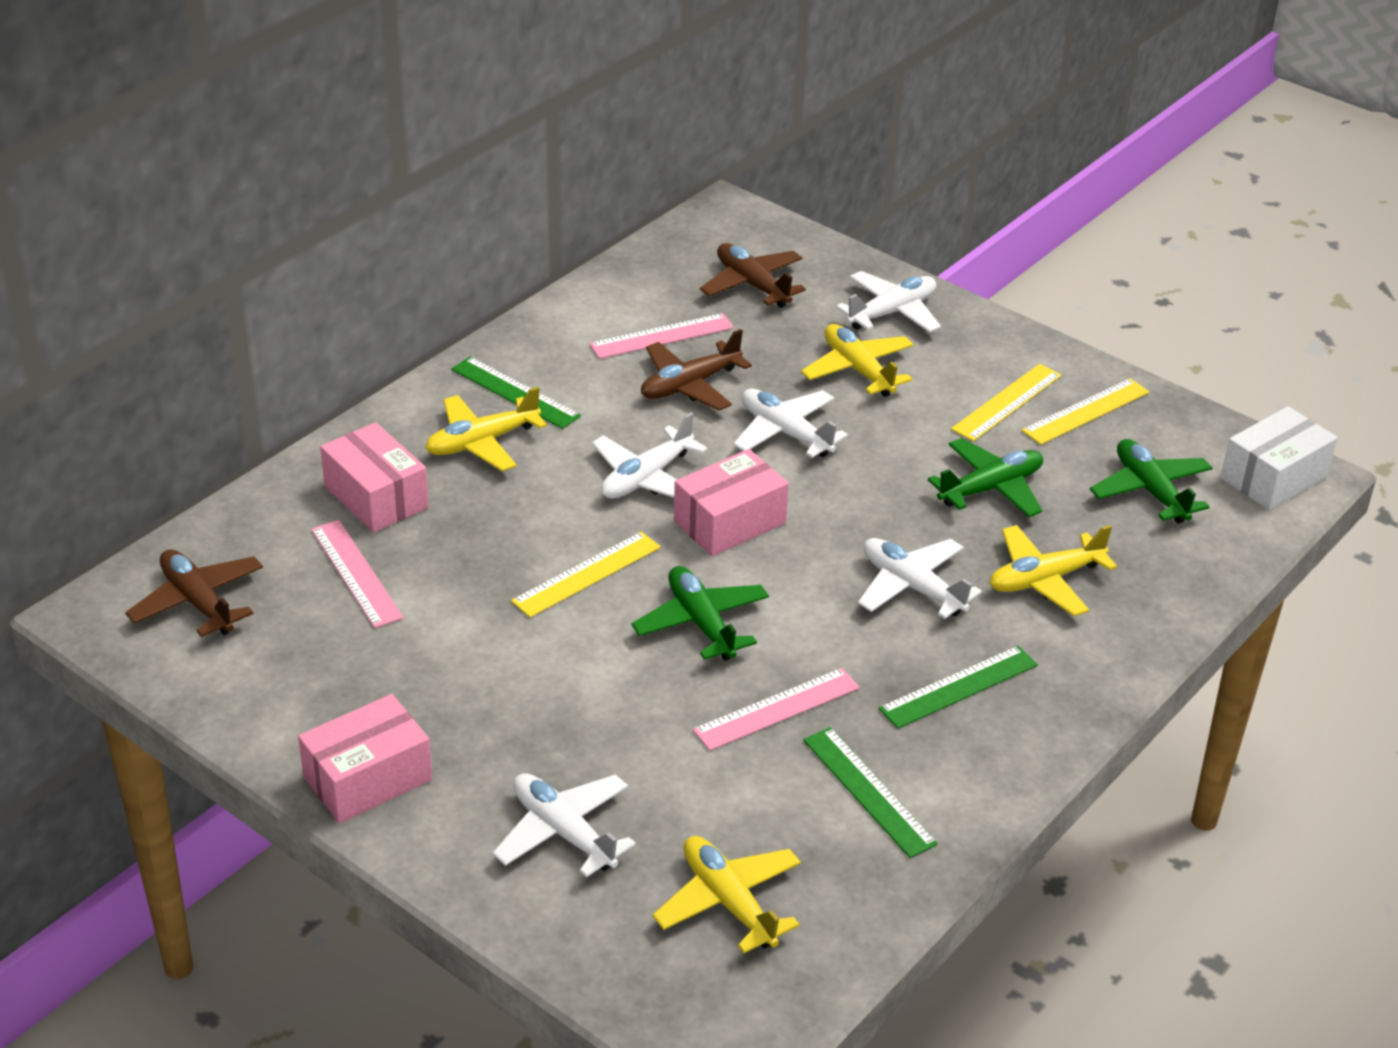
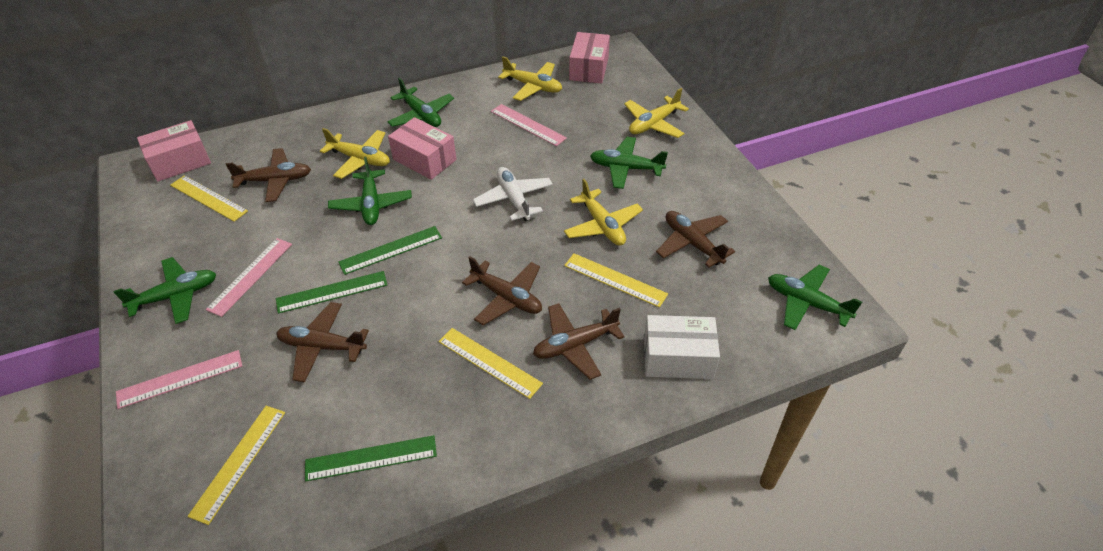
brown plane: [125,549,263,637] [641,329,752,411] [700,243,806,308] = 3 -> [226,148,311,202] [276,302,369,382] [462,256,542,325] [533,303,625,380] [656,211,735,267] = 5
green plane: [631,566,769,661] [928,438,1043,517] [1090,439,1213,524] = 3 -> [114,257,216,324] [328,157,412,225] [387,78,454,127] [590,137,668,189] [768,265,862,330] = 5
white plane: [493,773,636,877] [592,412,708,498] [733,389,848,458] [836,271,941,332] [858,538,982,619] = 5 -> [473,167,553,221] = 1
yellow ruler: [511,531,661,617] [951,364,1061,441] [1022,378,1150,445] = 3 -> [170,175,248,222] [187,406,285,525] [438,328,543,399] [564,253,668,308] = 4

